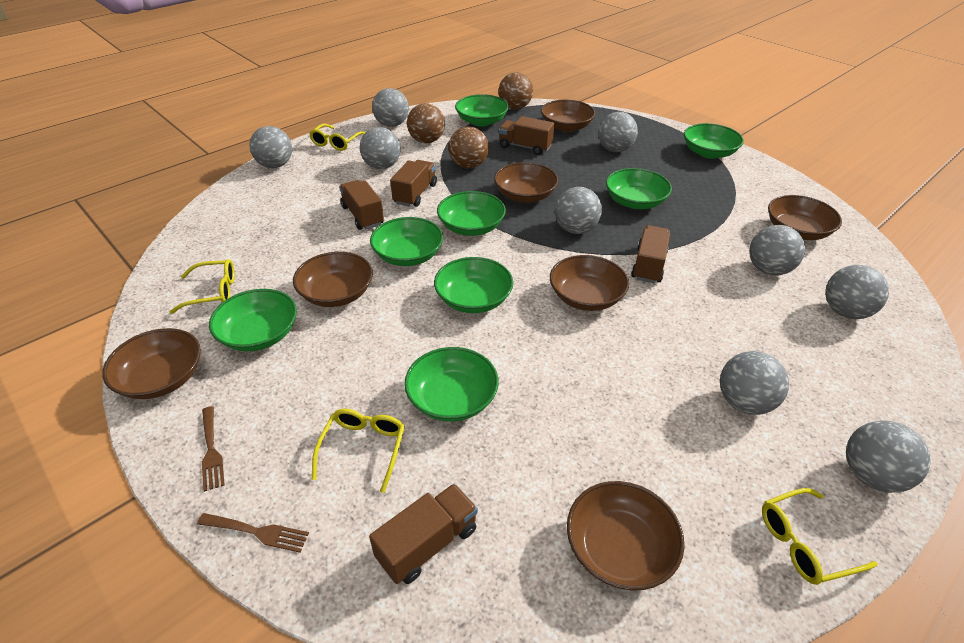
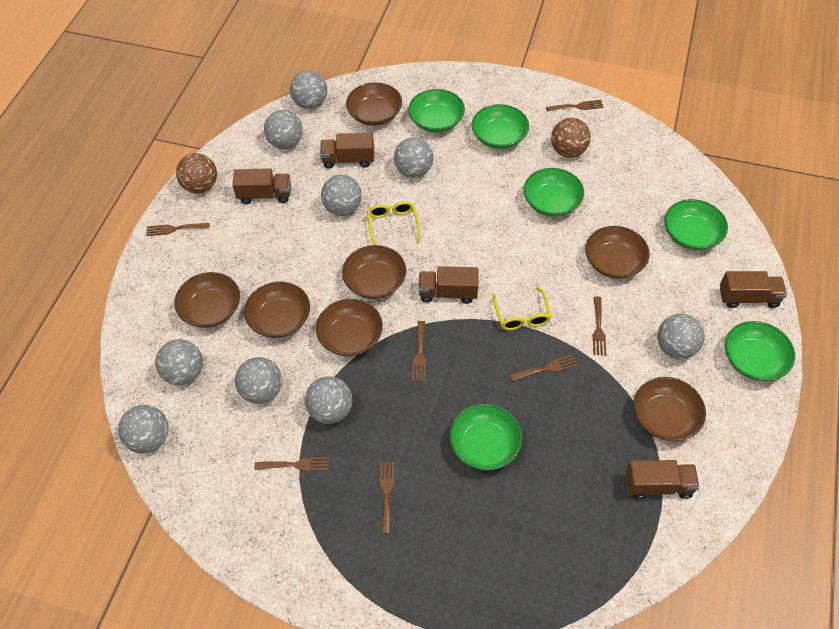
brown ball: [407,103,445,143] [448,127,489,169] [499,72,533,109] = 3 -> [176,153,217,194] [551,118,591,158] = 2
brown fork: [197,513,309,553] [202,406,225,492] = 2 -> [146,223,209,236] [255,457,329,471] [380,462,394,534] [412,321,426,382] [509,355,578,382] [546,100,603,112] [593,296,606,355] = 7
green bowl: [209,289,297,351] [370,217,443,266] [404,347,499,422] [434,257,513,313] [437,191,506,236] [455,94,509,126] [606,168,672,209] [684,123,744,159] = 8 -> [408,89,465,133] [450,404,522,470] [472,104,529,149] [523,168,584,217] [664,199,728,250] [725,321,795,381] = 6
yellow glasses: [170,259,235,314] [309,124,365,151] [312,409,405,493] [762,488,878,585] = 4 -> [367,201,420,245] [492,287,551,330] = 2

